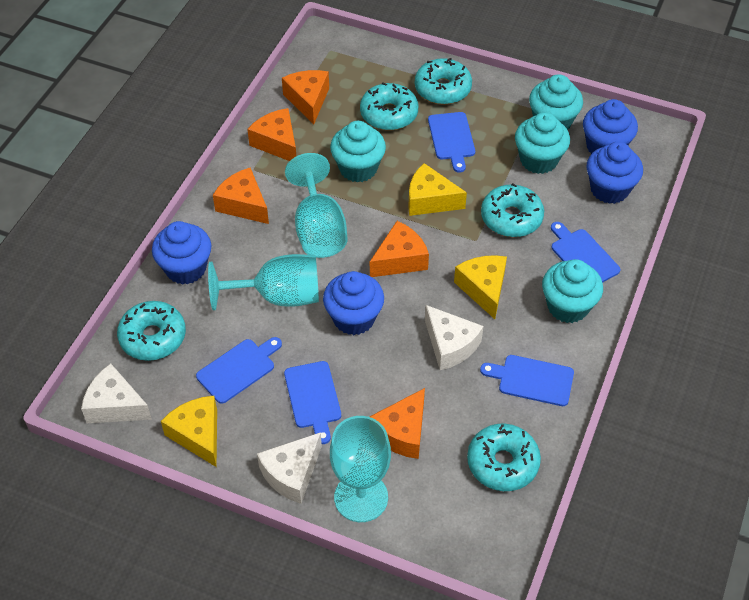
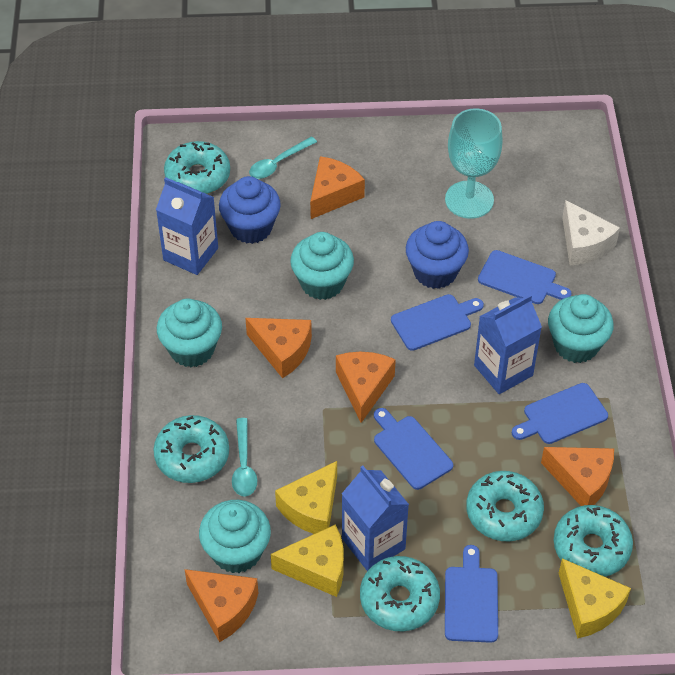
blue carton: none = 0 -> [156,177,218,275] [342,466,409,571] [474,294,542,394] = 3
blue cupcake: [152,221,211,285] [323,271,384,335] [583,99,638,154] [587,142,643,204] = 4 -> [219,176,281,244] [406,221,469,289] = 2
turquoise goblet: [208,254,319,310] [285,153,348,258] [330,416,391,522] = 3 -> [445,108,503,219] = 1
turquoise spoon: none = 0 -> [232,418,257,497] [249,136,317,179] = 2
white cheese: [81,364,152,423] [257,432,322,504] [425,305,483,370] = 3 -> [562,200,620,265] = 1

